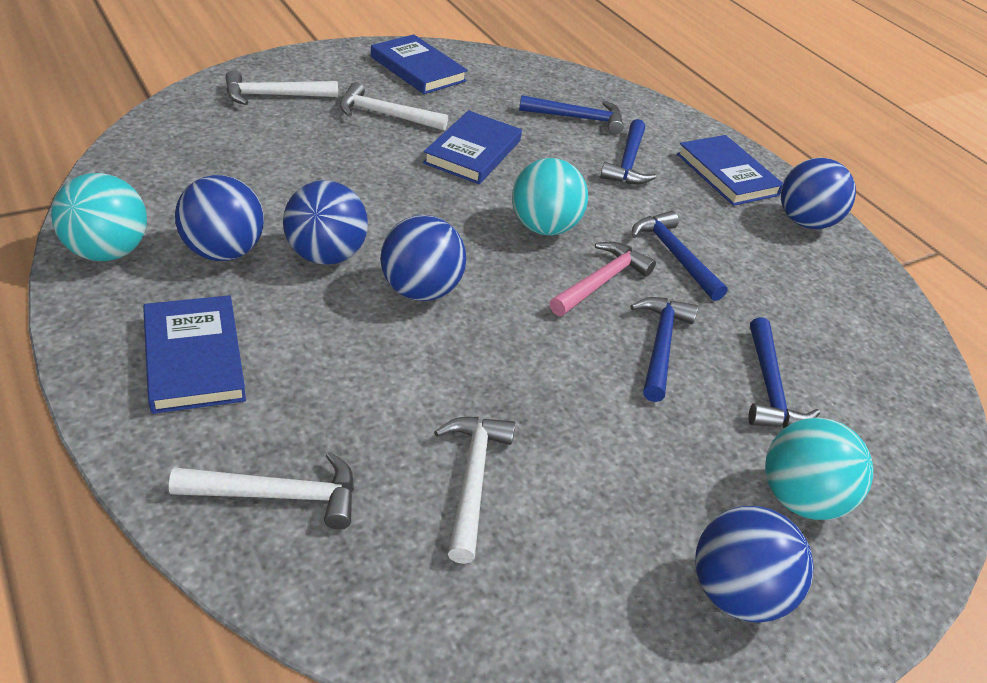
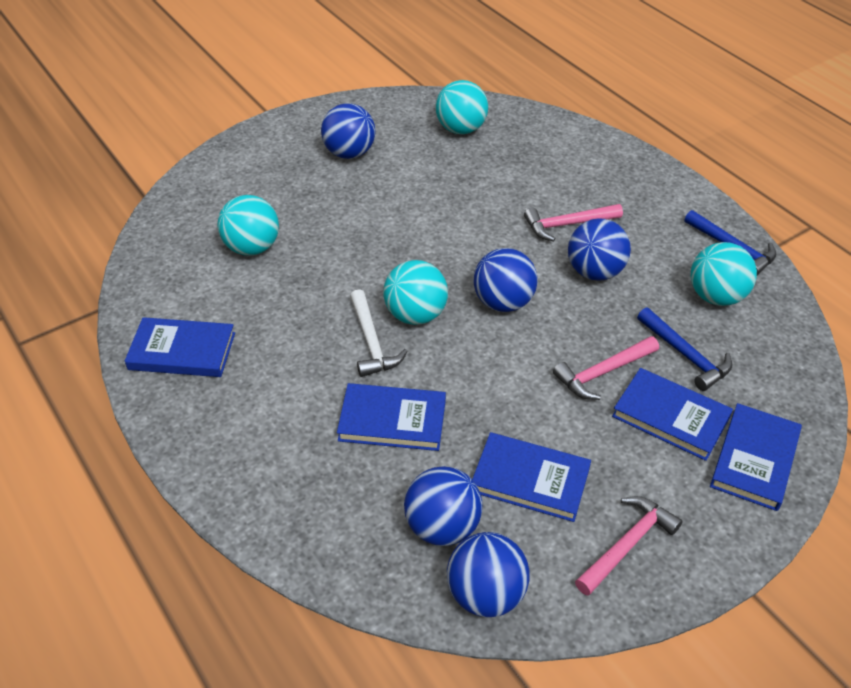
blue book: [143,295,246,414] [371,34,468,94] [423,110,522,184] [677,135,783,206] = 4 -> [125,317,235,377] [337,383,446,451] [472,432,591,522] [612,368,733,461] [710,403,802,511] = 5
blue hammer: [519,95,624,134] [600,119,656,184] [630,297,698,402] [632,211,728,301] [749,317,820,428] = 5 -> [637,307,732,391] [684,210,776,275] = 2
pink hammer: [549,242,656,316] = 1 -> [524,204,623,241] [553,336,659,400] [575,496,683,596] = 3
turquoise ball: [51,173,147,261] [512,158,588,235] [765,417,874,520] = 3 -> [217,195,279,256] [383,260,448,325] [436,80,488,134] [691,242,757,306] = 4
white hammer: [169,452,354,529] [225,70,338,105] [339,82,448,131] [434,417,515,564] = 4 -> [350,289,408,377] = 1

